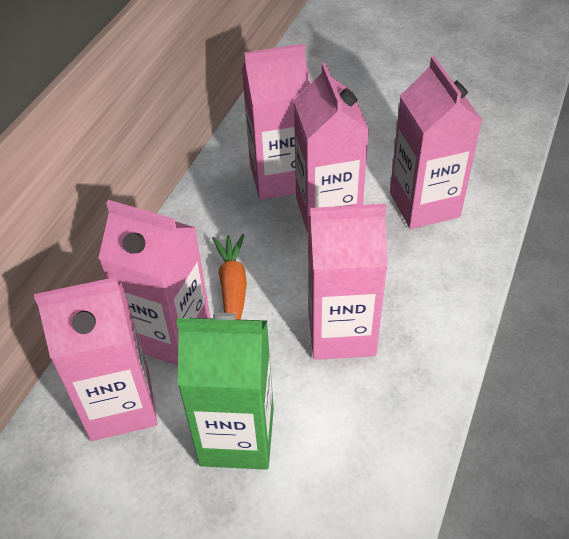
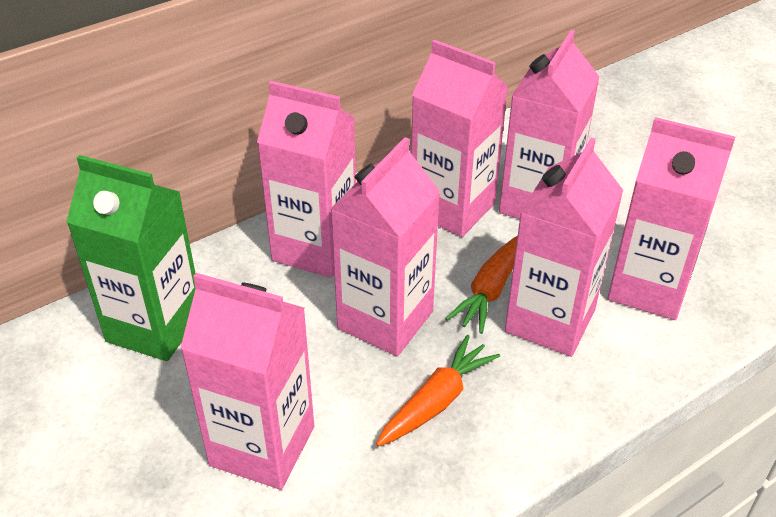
orange carrot: [212,234,247,320] = 1 -> [376,335,500,447] [445,236,517,334] = 2
pink carton: [34,277,158,441] [98,200,211,366] [242,44,310,200] [294,63,369,233] [308,204,388,360] [390,56,482,229] = 6 -> [180,273,314,490] [257,81,356,278] [331,137,440,356] [411,40,509,237] [499,30,600,219] [505,137,623,357] [608,117,735,320] = 7

